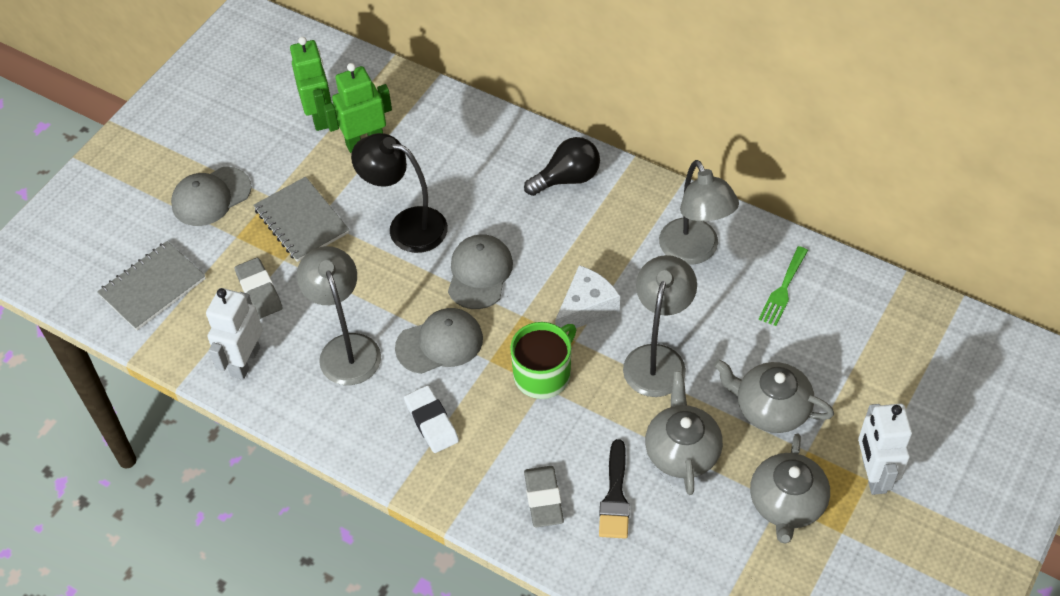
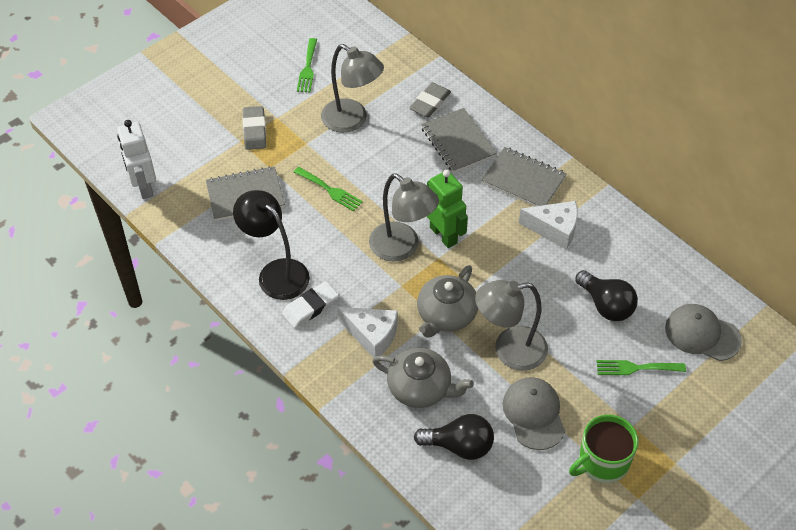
black brush: [599,439,630,539] = 1 -> none = 0
black light bulb: [524,137,600,196] = 1 -> [414,414,494,460] [575,270,638,321] = 2
green fork: [759,246,808,326] = 1 -> [294,167,363,212] [297,38,317,93] [597,360,686,375] = 3
green robot: [290,37,332,131] [324,63,392,153] = 2 -> [426,170,468,248] = 1
grey cap: [171,167,252,226] [395,308,483,374] [448,234,513,309] = 3 -> [502,377,565,450] [665,304,742,361] = 2
grey notebook: [97,241,206,330] [253,177,349,262] = 2 -> [206,166,285,221] [421,108,497,173] [481,147,567,206] = 3
grey teapot: [645,371,723,495] [714,359,834,433] [750,434,830,544] = 3 -> [372,348,474,408] [417,265,478,338] = 2
white cheese: [555,265,620,328] = 1 -> [337,307,398,358] [519,201,578,250] = 2
white robot: [206,288,263,380] [858,404,912,495] = 2 -> [117,120,156,199] = 1

